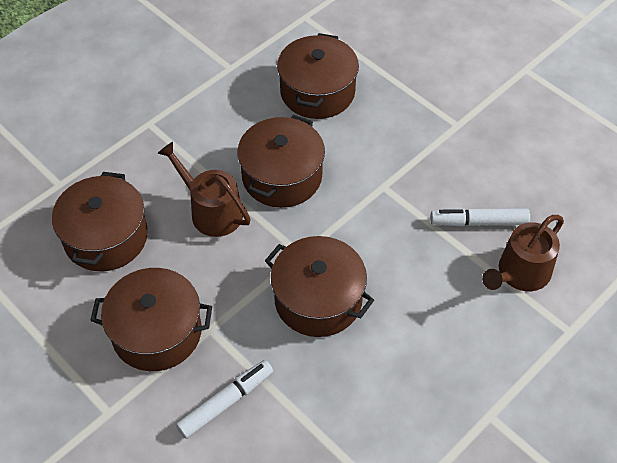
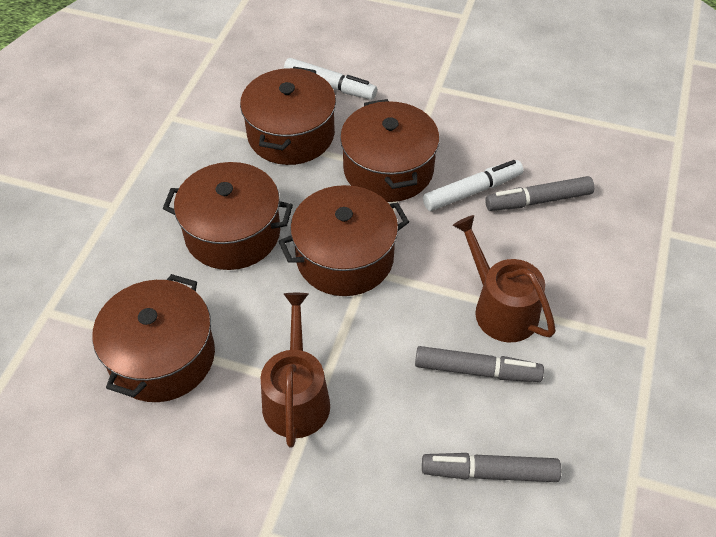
grey marker: none = 0 -> [415,346,544,382] [422,453,561,482] [485,176,594,211] = 3

